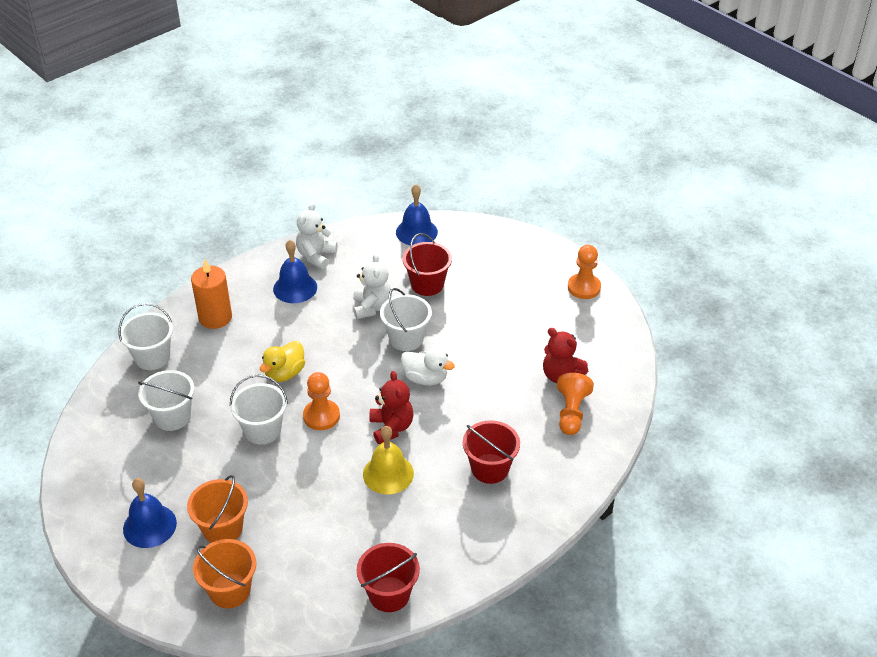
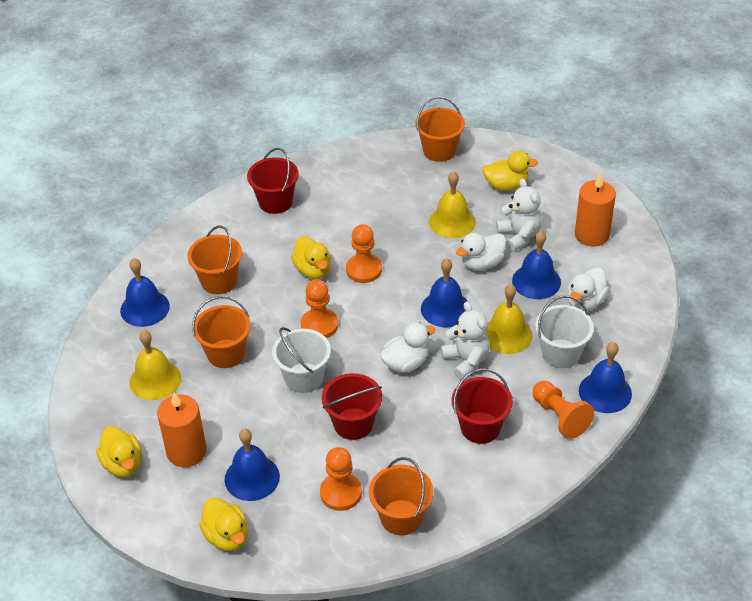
blue bell: [123,478,177,548] [273,240,317,303] [396,184,438,245] = 3 -> [120,258,170,327] [225,429,280,501] [421,258,468,327] [512,231,561,299] [579,342,632,413] = 5
orange bucket: [187,475,248,543] [193,539,256,608] = 2 -> [187,226,242,294] [192,296,251,368] [369,457,433,536] [415,97,465,162] = 4
orange candle: [191,259,232,329] = 1 -> [157,392,207,467] [575,173,616,247] = 2
orange pawn: [303,372,340,430] [557,373,594,435] [568,245,601,299] = 3 -> [301,279,338,338] [320,447,362,511] [346,224,382,283] [533,381,594,439] = 4
red teddy bear: [369,371,413,444] [543,328,588,383] = 2 -> none = 0
white bucket: [118,303,173,370] [138,370,194,431] [230,375,288,445] [380,288,432,351] = 4 -> [272,327,331,393] [535,296,594,368] = 2
white duck: [401,348,455,386] = 1 -> [380,322,435,373] [456,233,506,270] [568,268,609,311] = 3
yellow bell: [363,426,414,494] = 1 -> [129,330,181,400] [429,171,476,238] [486,284,533,354] = 3
yellow duck: [260,341,305,382] = 1 -> [96,426,142,477] [199,497,248,551] [291,236,331,279] [482,151,538,191] = 4

